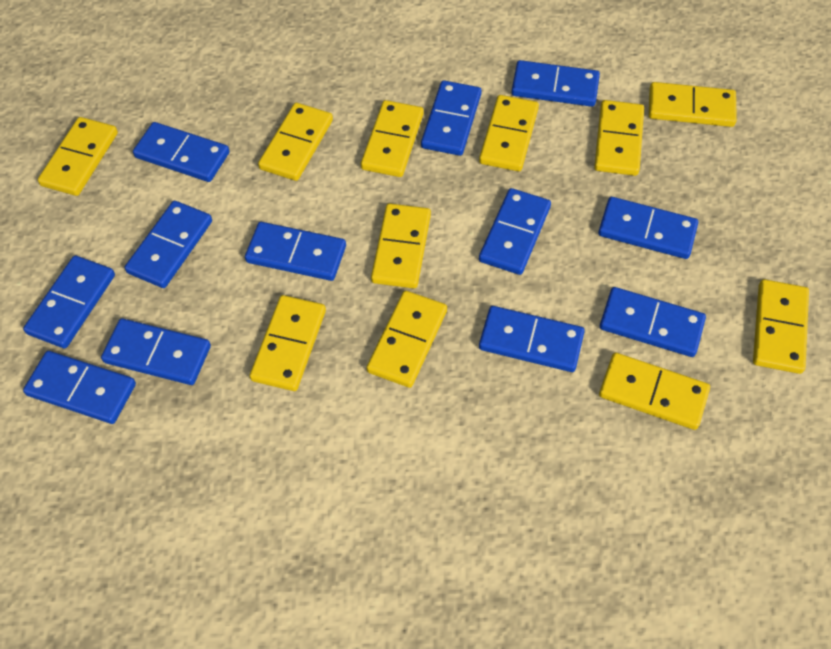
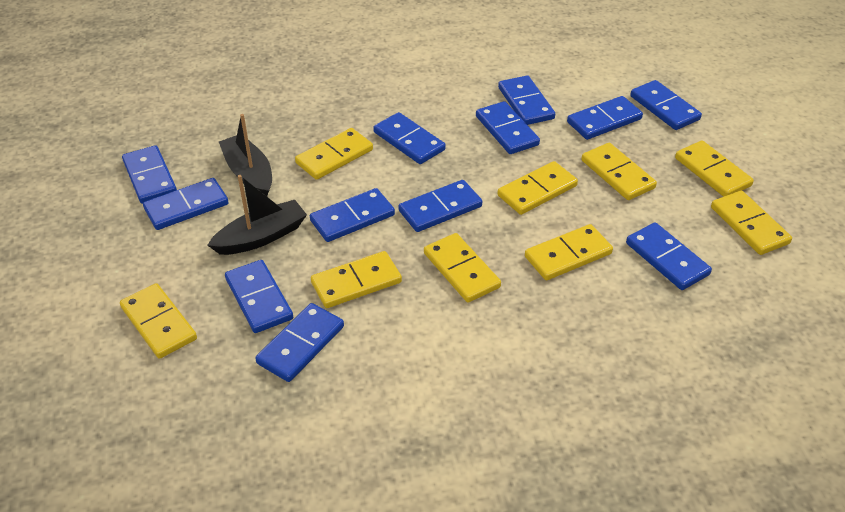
black boat: none = 0 -> [207,175,307,255] [219,114,272,196] = 2
yellow domino: [38,117,118,196] [250,295,326,391] [258,103,333,181] [361,100,424,177] [367,291,447,388] [371,203,431,288] [479,95,539,171] [594,100,644,176] [599,353,710,430] [649,82,737,127] [753,279,809,374] = 11 -> [120,283,197,359] [295,128,373,180] [311,251,402,308] [424,233,501,303] [497,161,578,215] [525,224,613,280] [581,143,657,200] [675,141,754,197] [711,191,792,255] = 9

